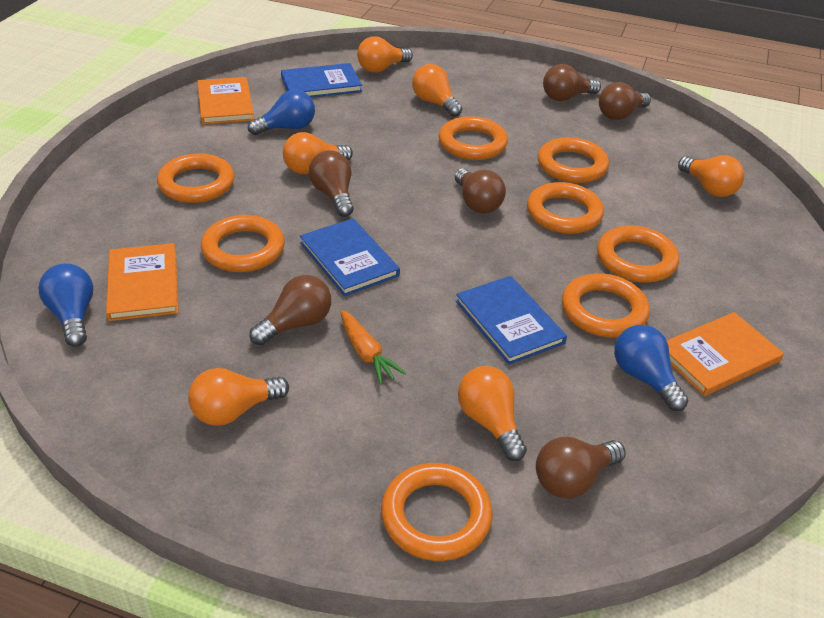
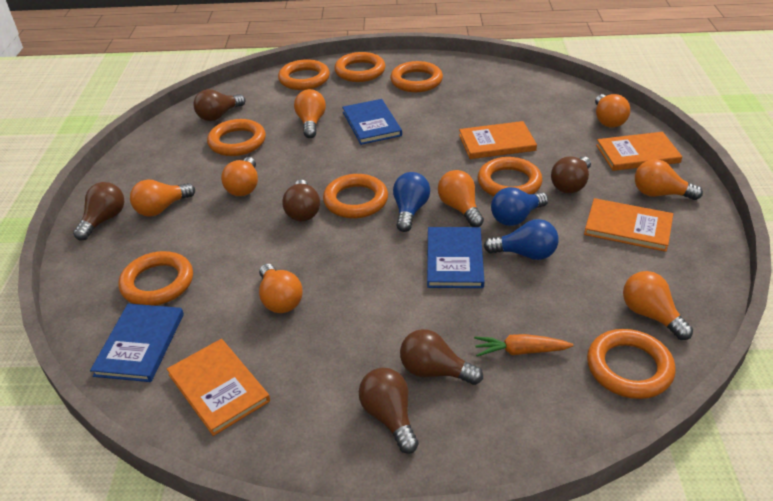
orange book: [106,243,178,321] [197,77,254,125] [666,312,784,396] = 3 -> [167,339,270,436] [459,121,537,159] [584,198,673,252] [596,132,682,171] = 4
orange light bulb: [188,368,289,426] [283,132,353,174] [357,36,413,73] [412,64,462,117] [458,366,527,461] [678,155,744,197] = 6 -> [130,179,195,217] [221,157,258,196] [259,264,303,313] [294,89,326,138] [438,170,484,227] [595,94,630,128] [623,271,693,340] [635,159,703,200] = 8

